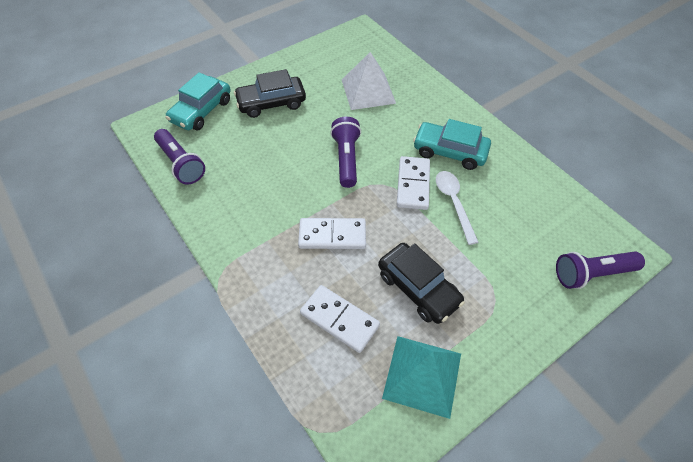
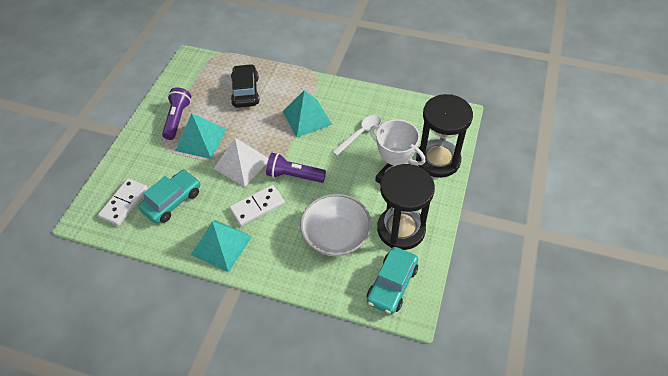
black car: [234,69,306,118] [378,243,465,324] = 2 -> [231,64,260,108] = 1
black hourglass: none = 0 -> [377,164,435,250] [416,94,473,178] = 2
purple flashlight: [154,129,205,185] [330,117,361,188] [556,252,645,289] = 3 -> [162,87,191,140] [266,153,326,183] = 2
turquoise pyramid: [382,336,461,419] = 1 -> [175,113,227,159] [191,220,252,272] [282,90,332,137] = 3
white bowl: none = 0 -> [300,194,371,256] = 1
white domino: [298,218,366,249] [300,285,380,353] [397,156,430,210] = 3 -> [98,178,148,226] [229,185,285,226] = 2
white trophy: none = 0 -> [370,120,425,184] = 1

